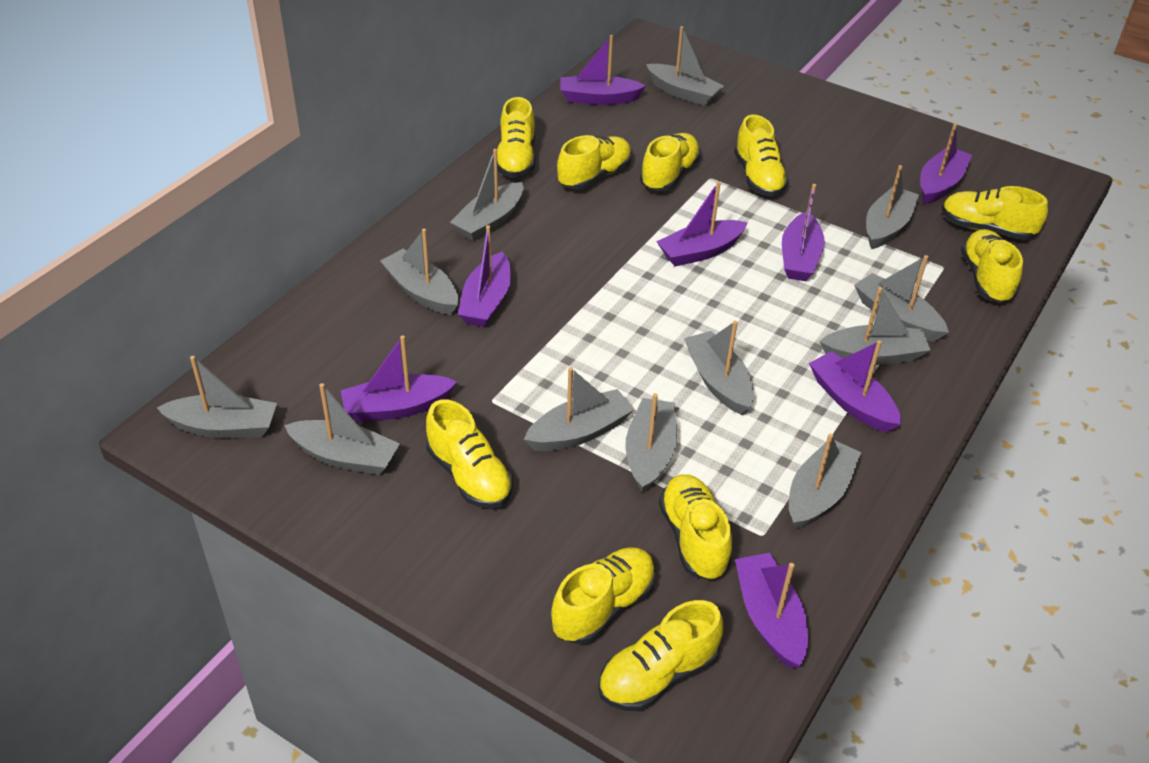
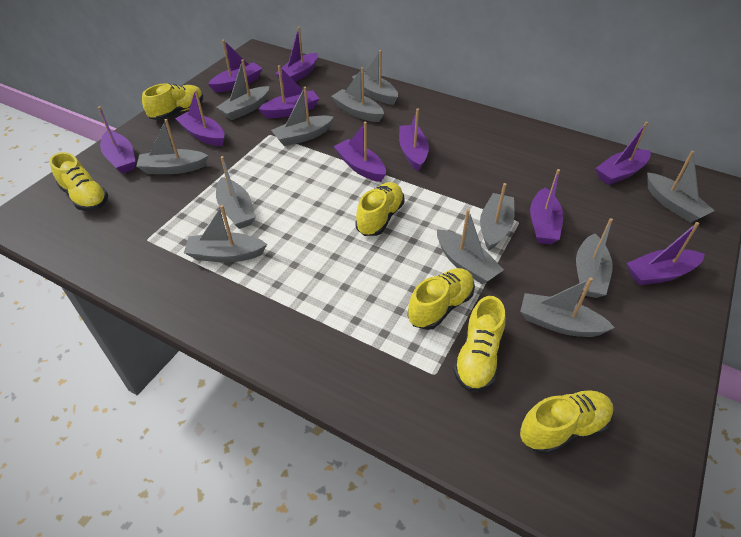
purple boat: [340,336,457,422] [458,225,511,327] [560,35,646,105] [656,181,748,267] [735,553,808,669] [782,184,825,281] [809,340,901,432] [920,123,972,204] = 8 -> [98,106,136,174] [175,90,224,146] [208,40,263,93] [258,65,319,118] [275,27,318,82] [334,122,386,182] [399,108,429,171] [530,169,563,244] [596,121,651,185] [627,222,705,285] = 10
yellow shoe: [426,399,513,509] [497,97,535,178] [551,547,656,645] [557,135,632,190] [598,600,723,711] [640,133,701,191] [659,474,732,580] [734,115,789,197] [942,186,1048,240] [961,229,1023,303] = 10 -> [50,152,108,211] [142,83,204,120] [355,182,405,236] [408,268,475,330] [453,296,506,392] [520,390,614,455] = 6

